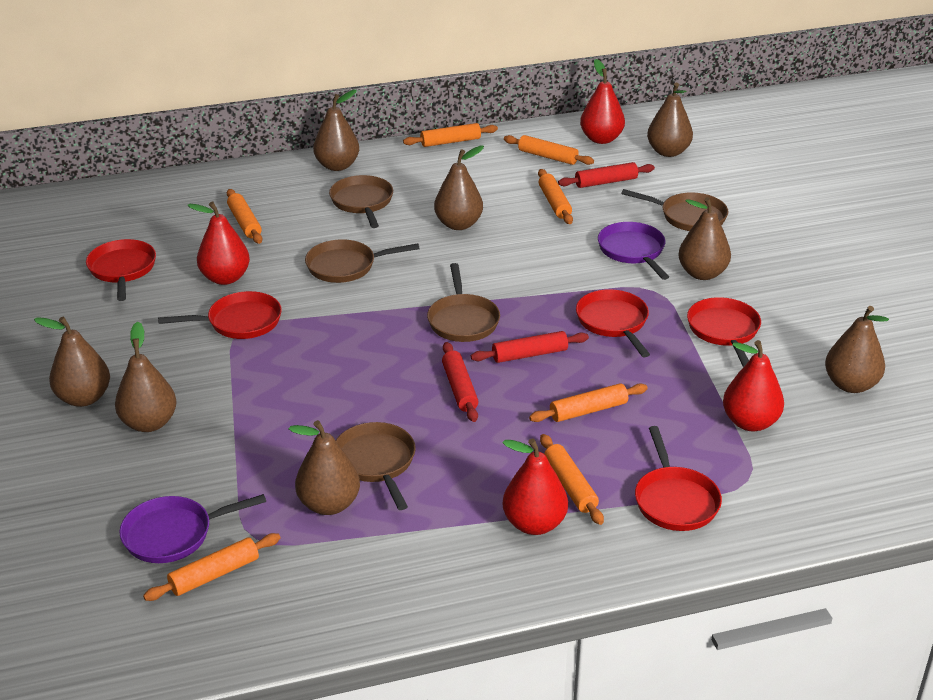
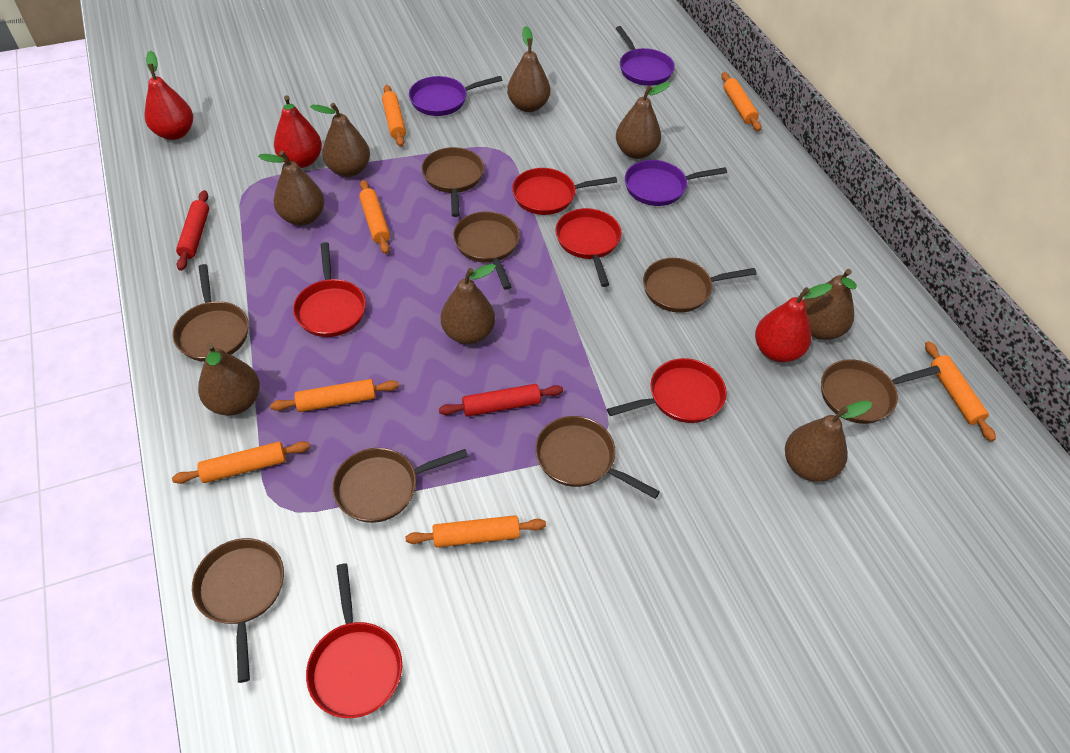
brown pan: [305,239,419,283] [329,175,393,228] [336,422,416,510] [427,263,500,342] [621,189,728,231] = 5 -> [172,264,249,362] [192,538,284,683] [332,448,468,523] [422,147,484,217] [453,211,520,290] [535,416,660,499] [643,258,757,313] [821,359,941,424] = 8
purple pan: [119,494,266,563] [598,222,669,280] = 2 -> [409,76,502,116] [616,26,675,86] [625,160,727,206] = 3
red pear: [187,202,250,285] [502,438,568,535] [580,59,625,144] [723,340,784,431] = 4 -> [145,50,193,140] [274,95,322,168] [755,283,832,362] = 3
red rolling pin: [442,342,478,422] [471,331,589,363] [558,162,655,188] = 3 -> [176,190,209,271] [439,384,563,417] = 2

